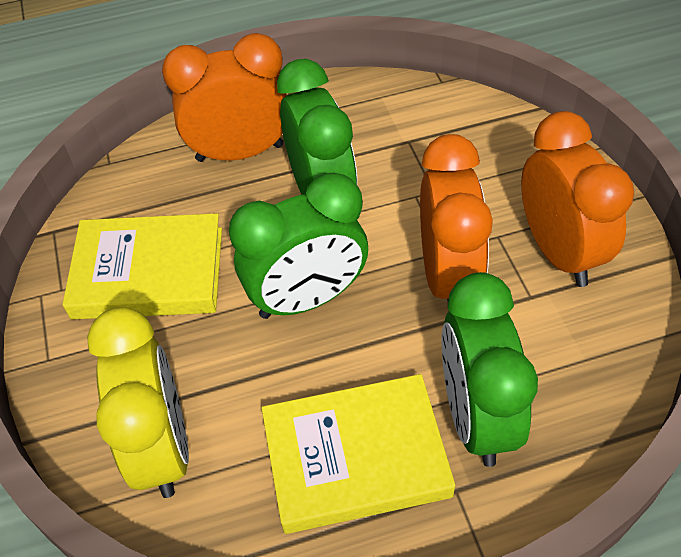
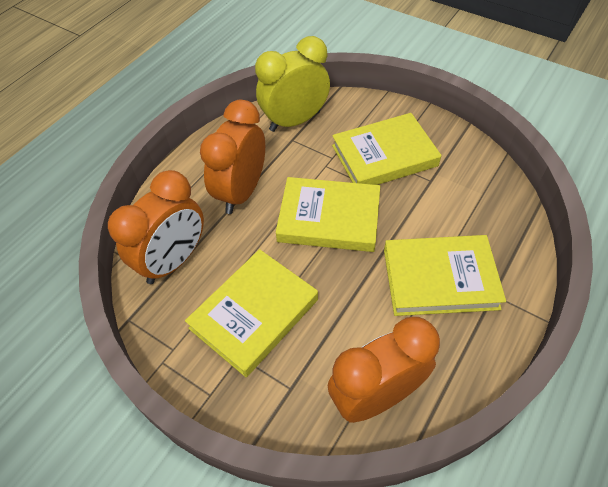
green clock: [229,173,368,319] [277,59,357,195] [441,272,538,467] = 3 -> none = 0
yellow book: [62,213,222,320] [262,374,455,534] = 2 -> [185,249,318,377] [276,177,380,252] [332,113,441,185] [384,235,506,316] = 4

